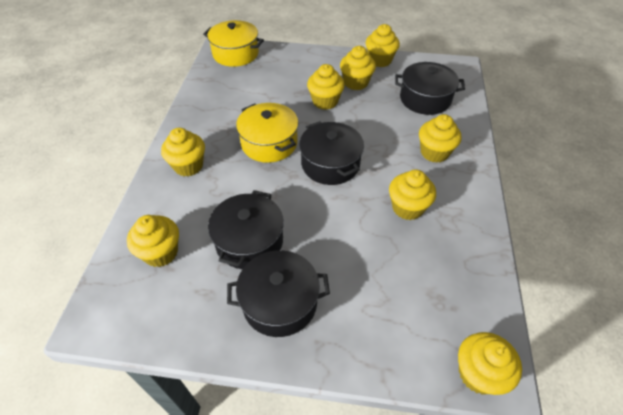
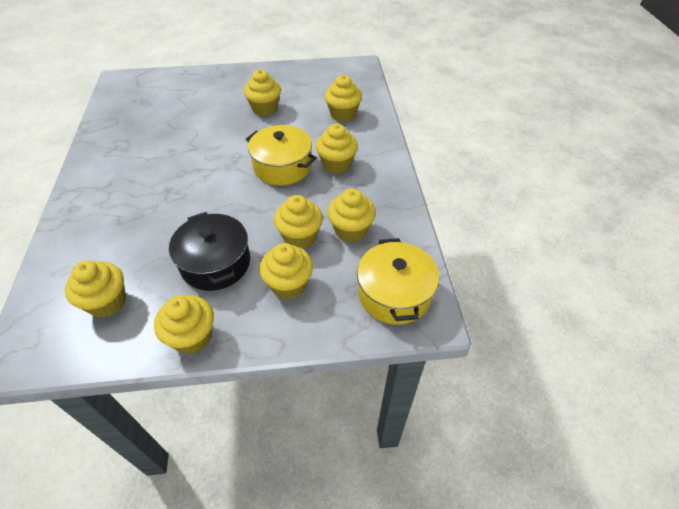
black pot: [208,190,284,269] [227,250,330,337] [299,121,364,185] [395,62,465,115] = 4 -> [169,212,250,291] = 1

